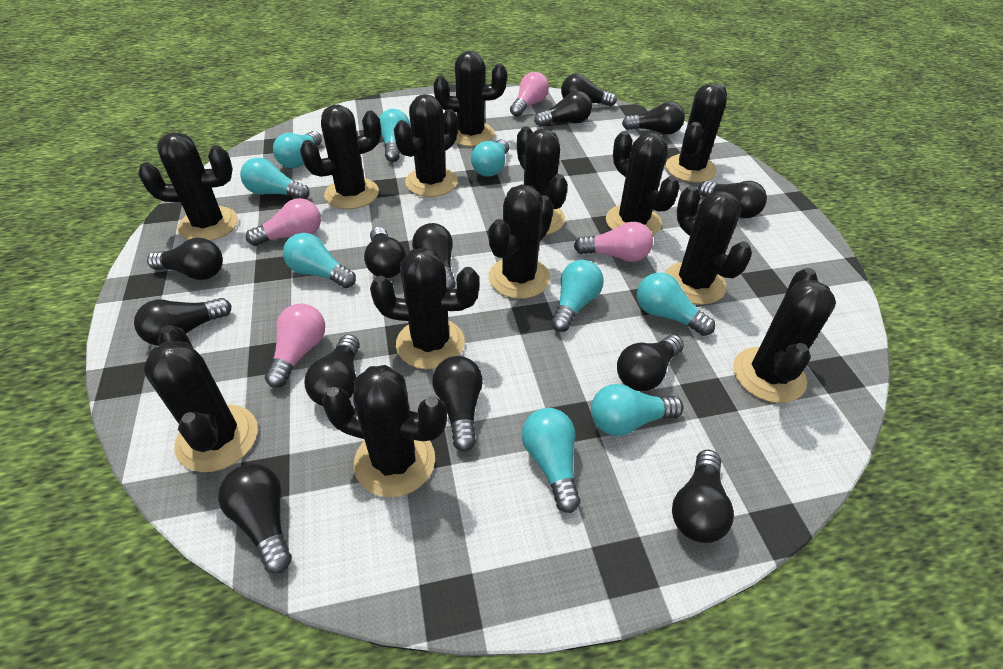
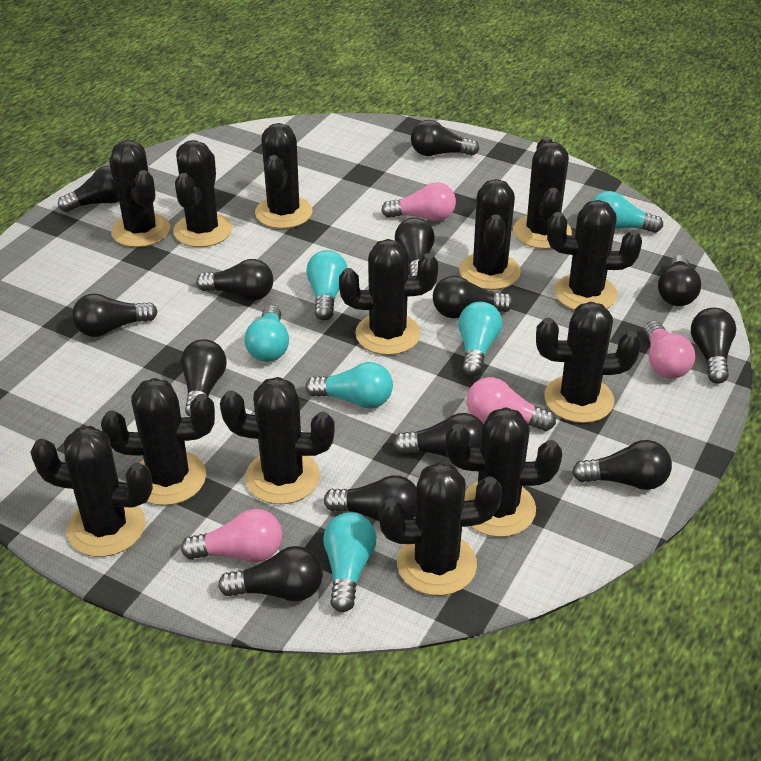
turquoise light bulb: [240,158,310,199] [273,131,322,168] [283,233,356,288] [379,109,410,162] [471,139,510,177] [522,408,580,513] [551,260,604,332] [591,384,684,436] [637,273,715,336] = 9 -> [244,305,289,362] [305,362,393,408] [306,250,348,320] [323,512,376,612] [458,302,502,376] [592,191,663,233] = 6

